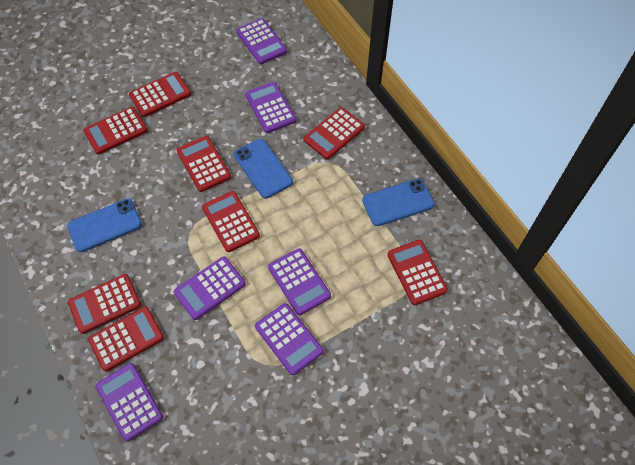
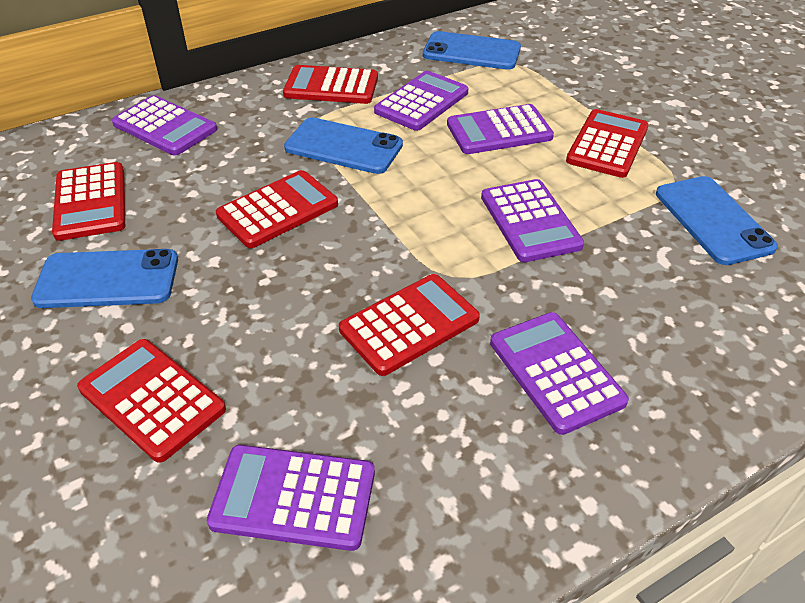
blue phone: [67,199,142,252] [234,139,293,198] [362,178,435,226] = 3 -> [31,249,178,308] [284,117,403,174] [423,31,521,70] [656,176,778,265] = 4
red calculator: [68,274,141,334] [83,107,148,154] [88,307,164,372] [129,72,191,117] [177,136,231,192] [202,191,260,252] [304,107,365,159] [387,240,448,305] = 8 -> [52,162,125,241] [77,339,226,463] [216,170,338,248] [283,65,378,104] [339,274,480,376] [566,109,649,178] = 6

